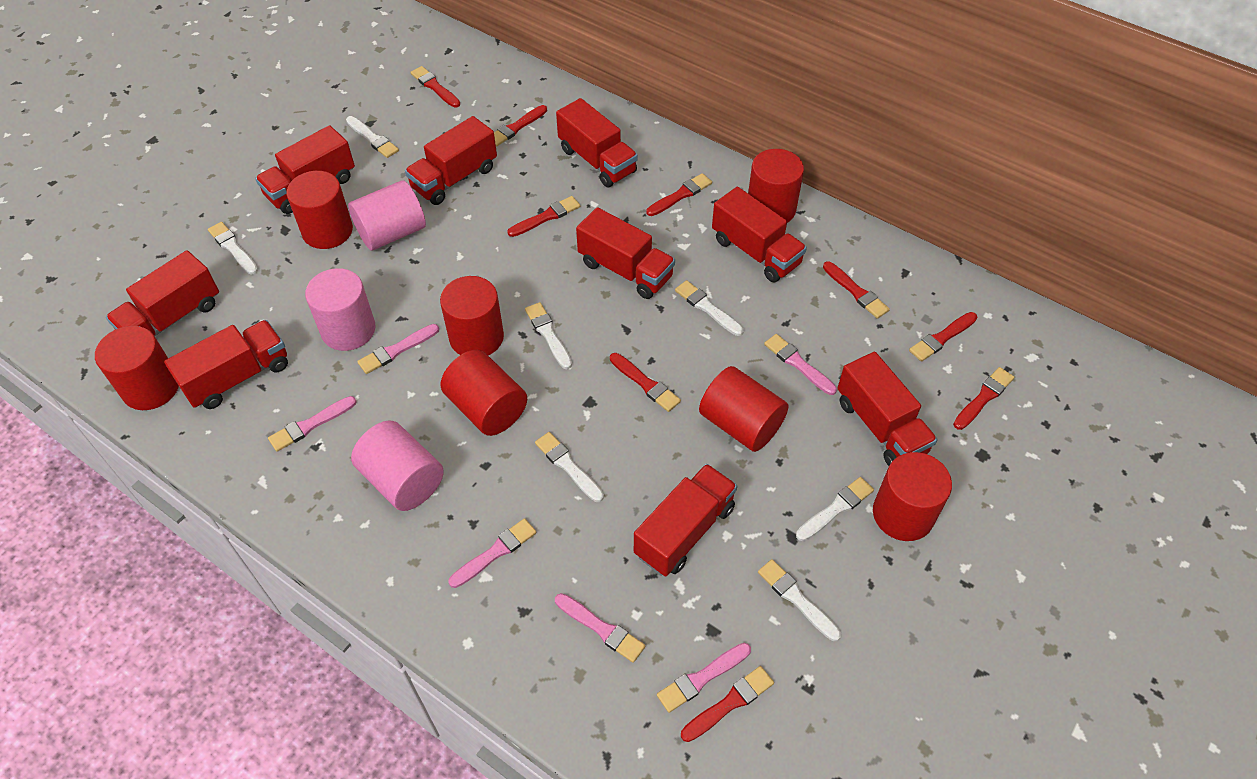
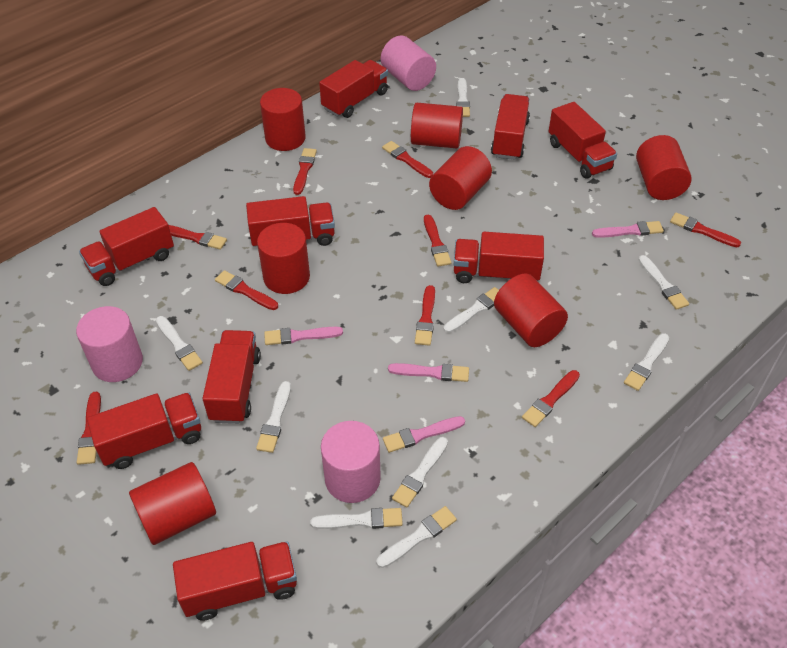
pink brush: [268,396,357,452] [357,324,439,374] [448,518,537,588] [555,593,645,663] [657,643,751,713] [764,334,837,395] = 6 -> [264,327,343,345] [383,416,465,453] [388,363,469,382] [592,221,664,238] = 4
white brush: [208,222,258,275] [346,116,399,158] [525,302,572,369] [535,432,604,502] [675,280,744,336] [758,559,841,641] [796,477,874,541] = 7 -> [156,316,203,371] [256,381,291,453] [310,508,403,529] [377,506,457,568] [392,437,448,508] [444,287,499,333] [456,78,470,117] [624,333,669,391] [639,255,689,310] = 9

